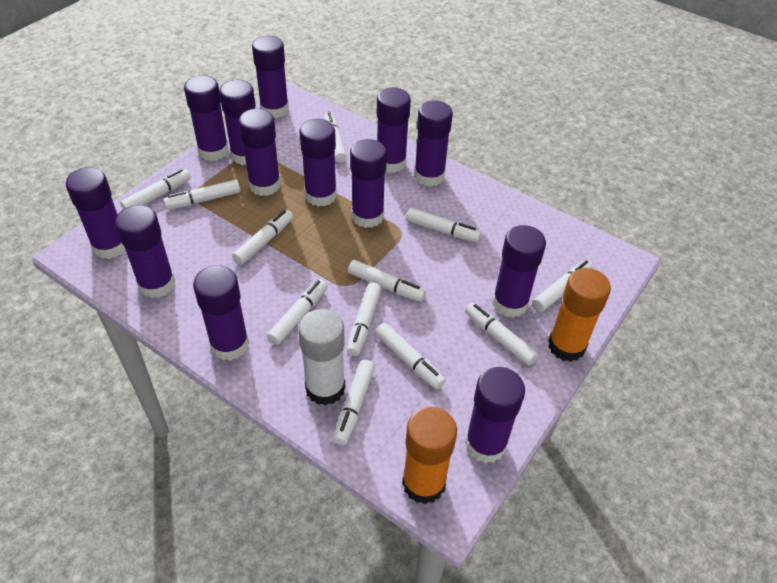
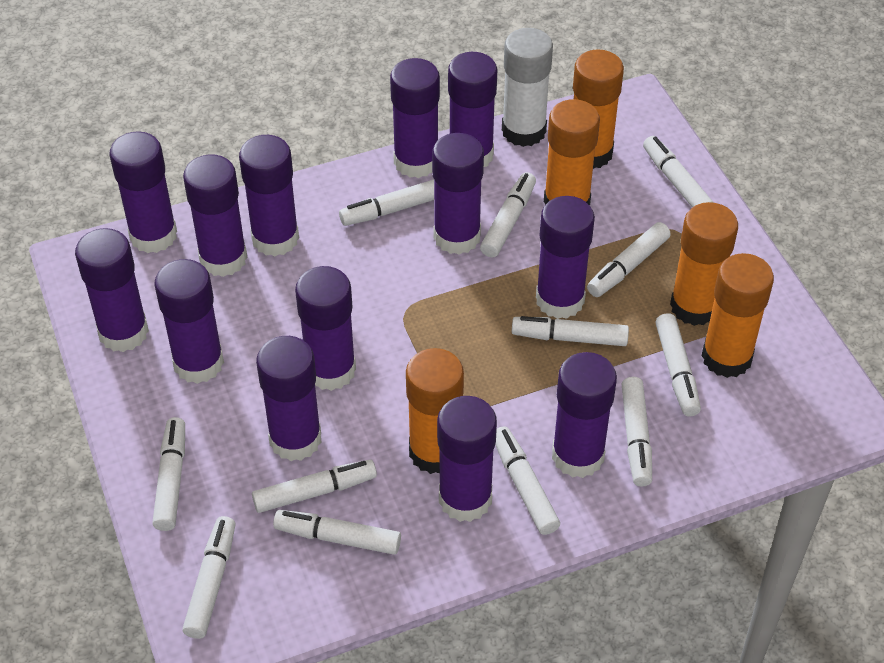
orange glue stick: [402,407,457,504] [548,268,611,362] = 2 -> [406,348,464,474] [544,99,600,205] [573,49,624,169] [670,202,738,326] [702,253,774,378] = 5

